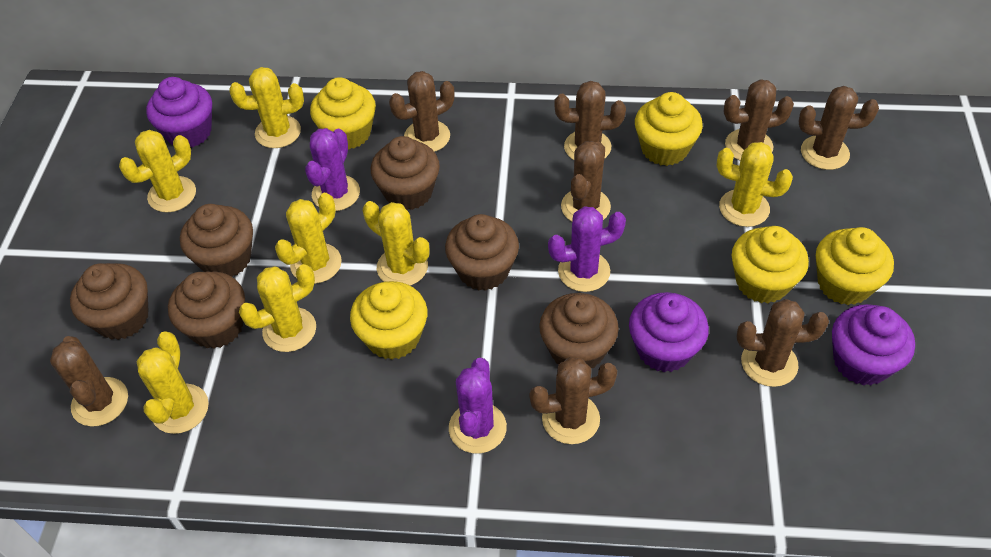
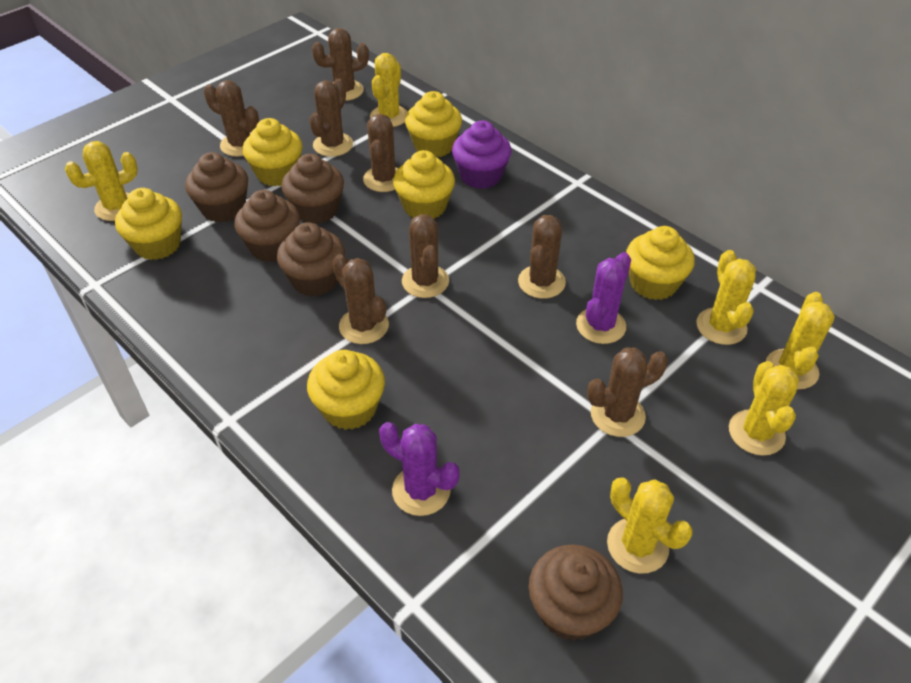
brown cupcake: [70,263,149,340] [168,271,245,349] [180,204,253,277] [371,136,440,210] [445,214,519,291] [539,293,619,368] = 6 -> [185,152,248,223] [235,190,300,262] [277,222,345,296] [282,154,344,224] [529,544,623,641] = 5
purple cactus: [305,128,360,211] [449,358,507,453] [548,206,626,292] = 3 -> [379,422,460,516] [576,252,631,344] = 2
purple cupcake: [146,77,212,147] [629,292,709,372] [832,304,915,386] = 3 -> [452,120,511,189] = 1
yellow cactus: [119,130,196,213] [137,332,209,434] [229,67,304,148] [239,264,316,352] [275,193,342,284] [363,201,429,286] [717,142,793,227] = 7 -> [65,141,138,221] [370,53,408,127] [607,477,693,574] [696,250,756,345] [729,361,799,456] [766,292,835,389] = 6
yellow cupcake: [310,77,376,150] [350,281,427,360] [635,92,703,166] [732,226,809,303] [816,227,894,305] = 5 -> [115,188,182,260] [243,118,302,186] [307,350,385,430] [393,150,455,219] [405,91,462,157] [626,226,695,300] = 6

